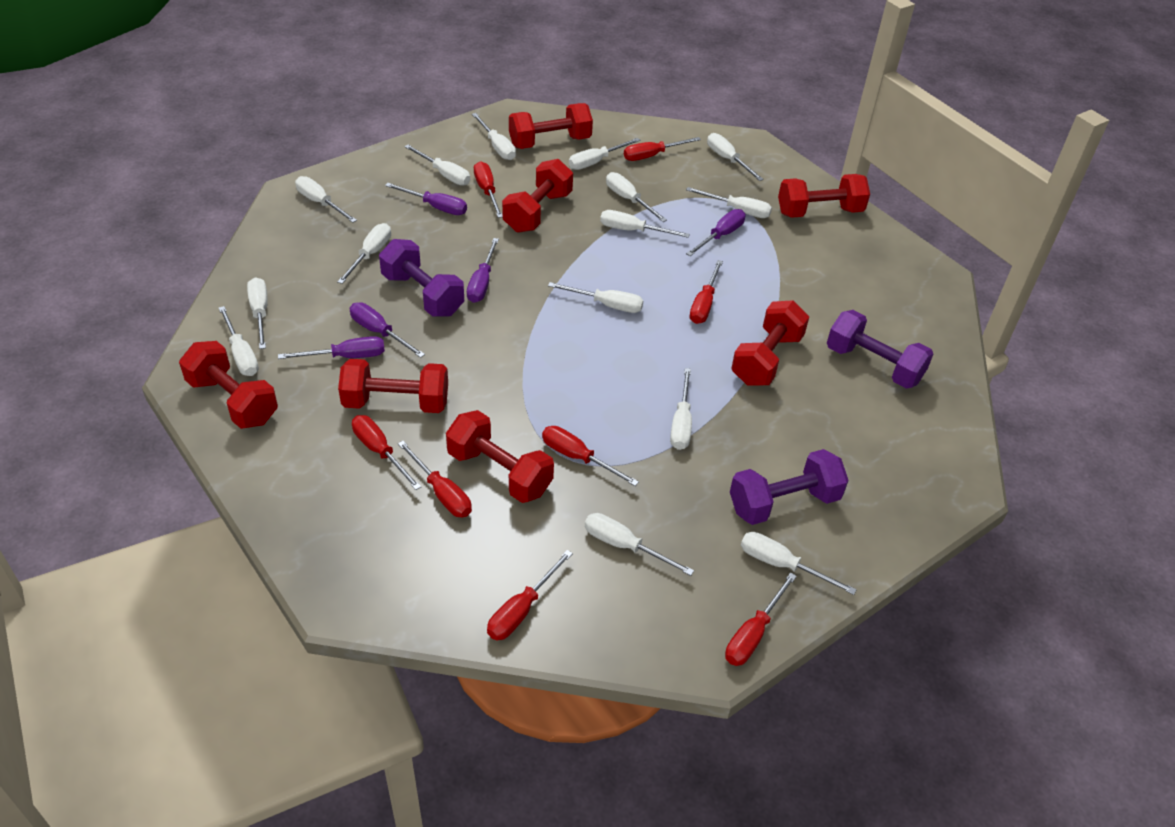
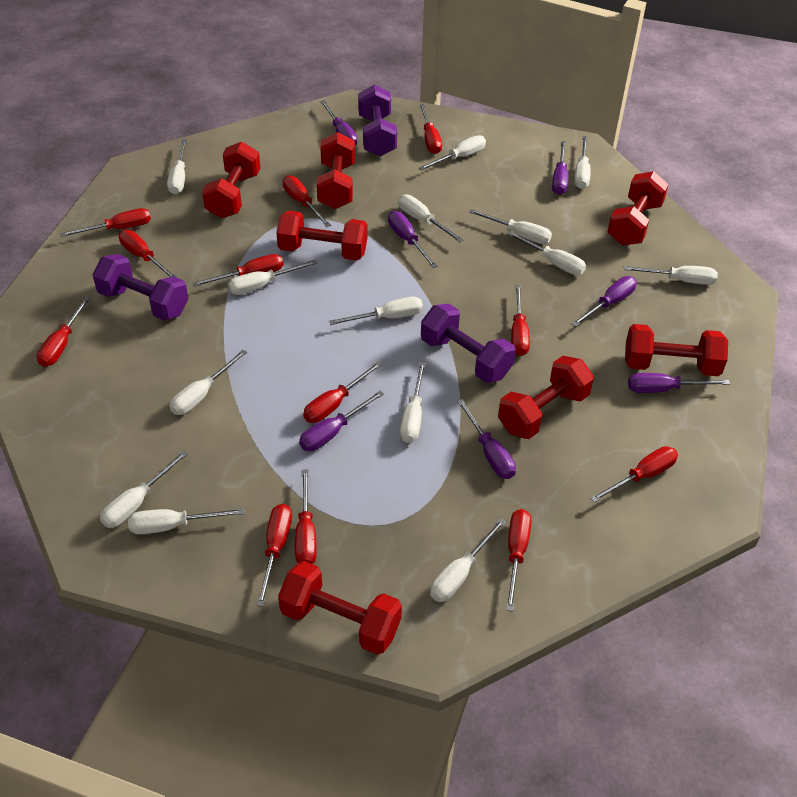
purple screwdriver: [278,336,385,359] [350,302,425,358] [385,183,467,215] [467,238,499,303] [686,209,746,256] = 5 -> [299,391,384,451] [320,100,357,145] [388,211,438,268] [457,399,516,479] [552,141,568,195] [571,276,637,327] [628,373,730,393] = 7
red screwdriver: [352,415,421,490] [398,441,472,517] [474,161,502,218] [487,550,573,640] [542,426,639,486] [624,137,701,161] [690,260,723,324] [725,572,797,666] = 8 -> [37,296,91,367] [60,208,151,237] [119,230,178,278] [192,254,283,287] [256,504,292,607] [283,175,331,227] [295,470,317,564] [303,362,382,423] [419,104,442,154] [506,509,532,612] [511,285,530,356] [590,446,678,503] = 12
white screwdriver: [219,306,259,376] [247,277,268,349] [295,176,357,223] [337,223,391,284] [404,145,470,185] [472,113,516,160] [548,282,644,313] [569,138,641,170] [585,513,694,576] [600,210,690,238] [606,172,667,222] [670,368,692,450] [686,187,772,218] [707,133,764,181] [741,532,857,595] = 15 -> [100,450,188,528] [128,508,244,534] [167,140,187,194] [170,350,247,415] [228,260,317,295] [329,297,423,325] [398,194,464,242] [400,362,426,443] [419,135,486,171] [430,518,506,602] [469,209,552,244] [506,231,586,275] [574,136,591,189] [624,266,718,285] = 14

